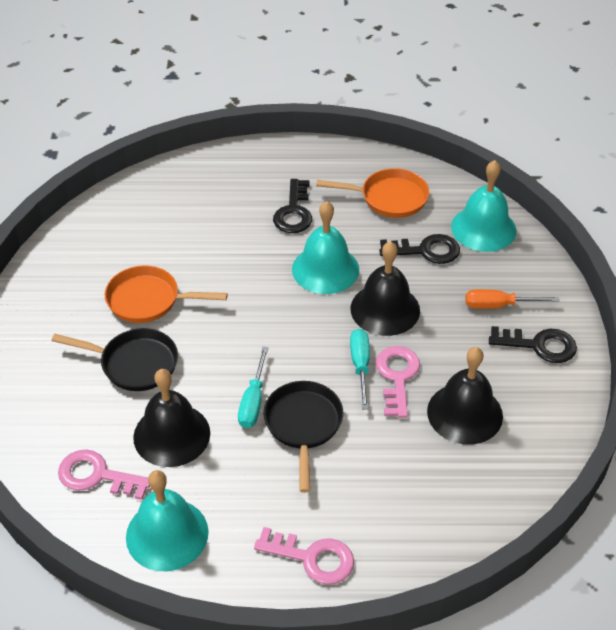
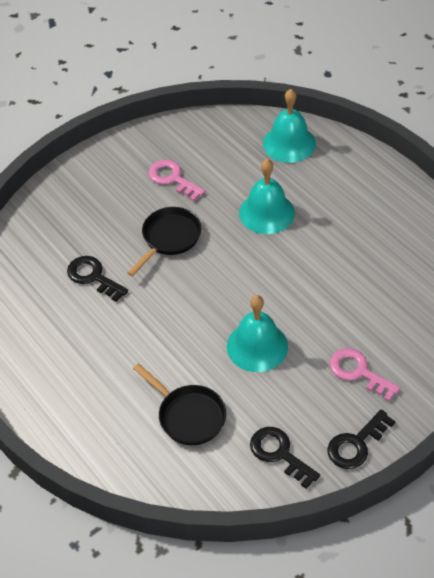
black bell: [133,369,210,467] [351,241,420,336] [427,347,503,445] = 3 -> none = 0
orange pan: [105,266,228,323] [316,168,429,218] = 2 -> none = 0
orange screwdriver: [465,289,560,309] = 1 -> none = 0
pink key: [58,449,150,500] [254,527,354,585] [376,346,420,418] = 3 -> [149,160,205,201] [330,348,400,402] = 2
turquoise screwdriver: [238,347,269,428] [350,329,370,409] = 2 -> none = 0

